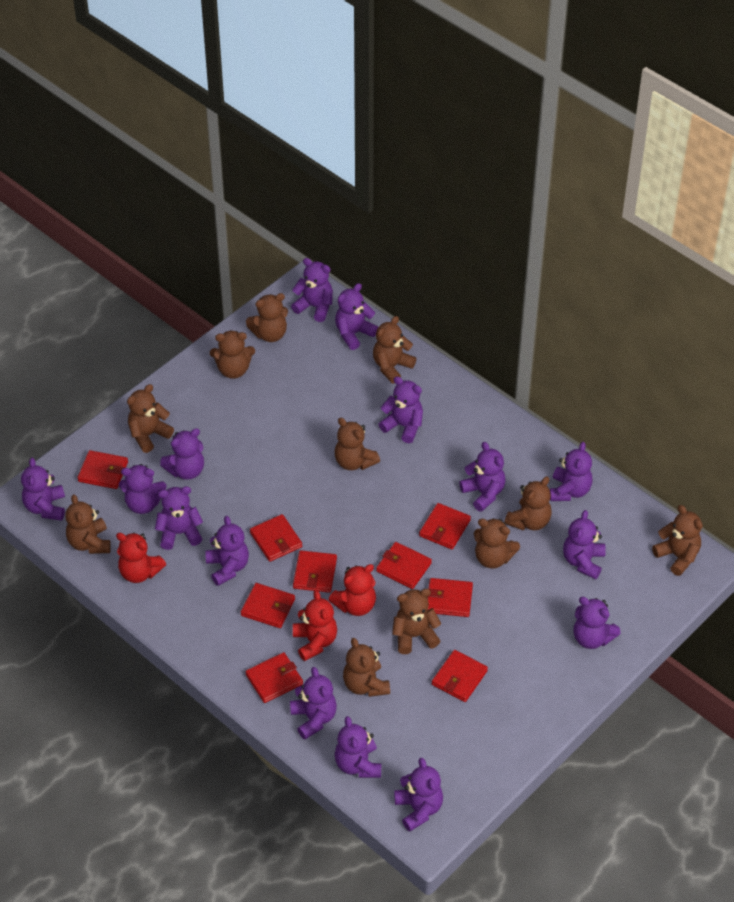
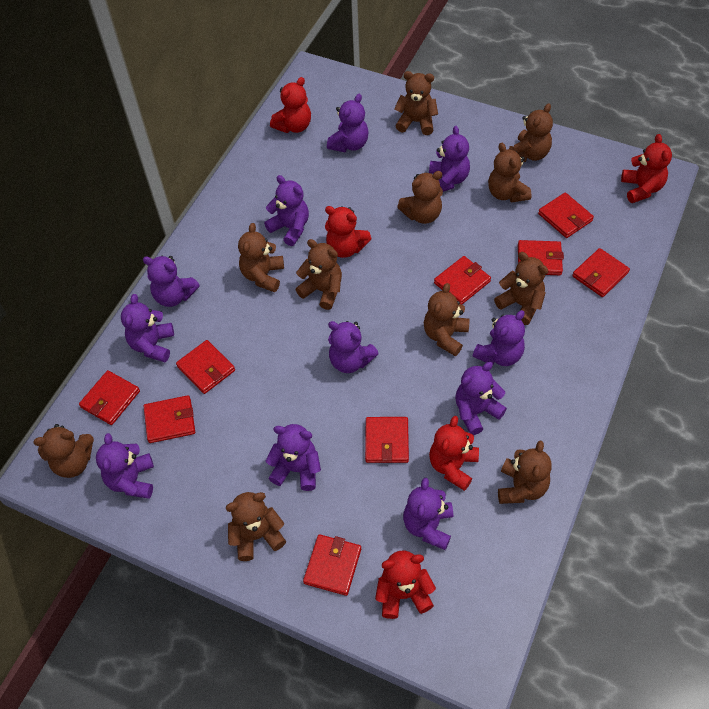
purple teddy bear: [21,458,65,521] [119,464,166,514] [155,486,203,550] [160,428,204,480] [205,516,249,586] [290,667,337,740] [291,258,333,322] [335,283,378,350] [335,716,381,778] [378,376,423,443] [394,758,443,832] [459,442,506,512] [550,442,592,501] [563,510,606,579] [573,597,621,649] = 15 -> [96,433,154,499] [121,294,174,362] [143,256,200,307] [264,175,309,246] [266,424,321,491] [327,94,369,152] [328,321,379,373] [403,478,453,550] [429,126,470,192] [455,362,507,435] [472,310,525,366] = 11
red teddy bear: [116,533,166,583] [293,590,337,661] [329,564,376,616] = 3 -> [270,77,311,133] [325,206,372,258] [375,551,436,619] [429,416,479,491] [621,134,672,203] = 5

